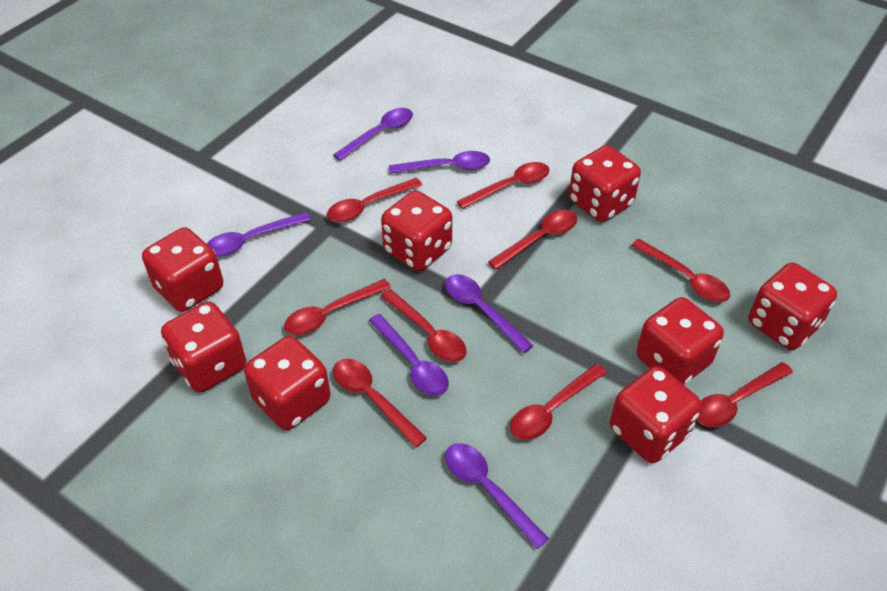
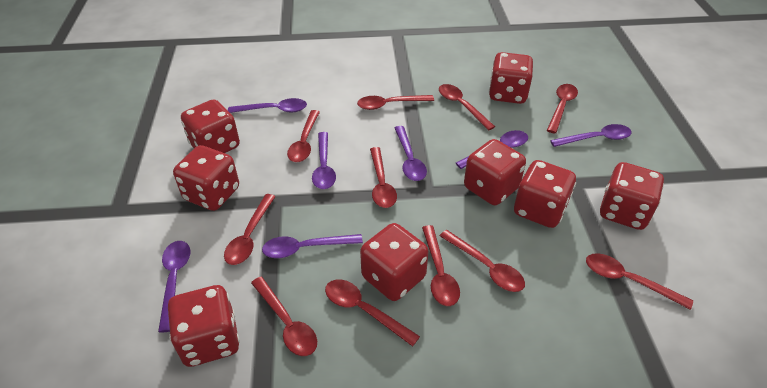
purple spoon: [207,212,310,257] [333,108,413,161] [369,314,449,396] [389,151,490,174] [445,274,534,353] [445,443,549,549] = 6 -> [158,241,190,332] [228,98,307,113] [262,234,363,258] [312,132,336,189] [395,126,427,181] [456,130,528,169] [550,124,632,147] = 7
red spoon: [284,279,391,335] [327,178,422,222] [333,359,427,448] [381,289,467,362] [457,162,549,209] [488,210,577,270] [510,364,607,440] [631,239,730,302] [697,362,793,427] = 9 -> [224,194,276,265] [251,277,317,356] [287,110,320,162] [325,280,420,347] [357,95,434,110] [370,147,397,208] [422,225,460,306] [439,84,495,131] [440,230,525,292] [547,84,578,133] [586,253,693,310] = 11

